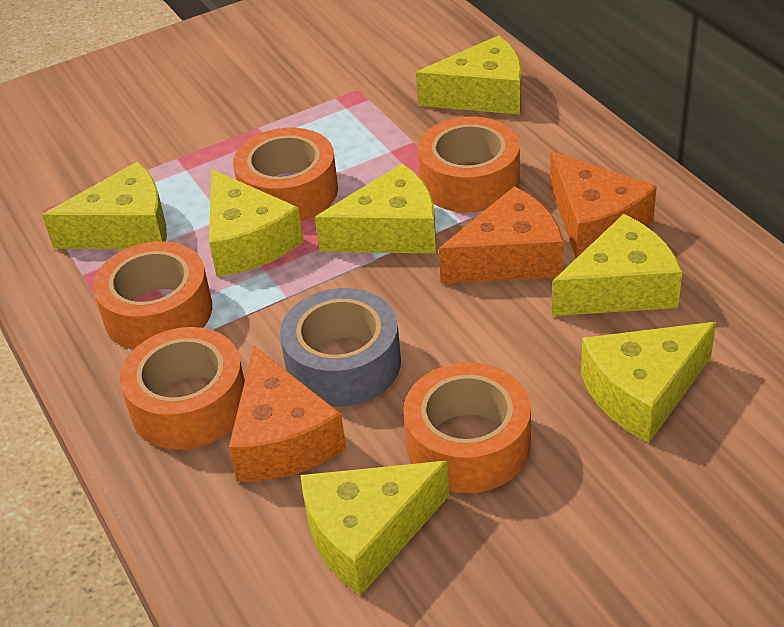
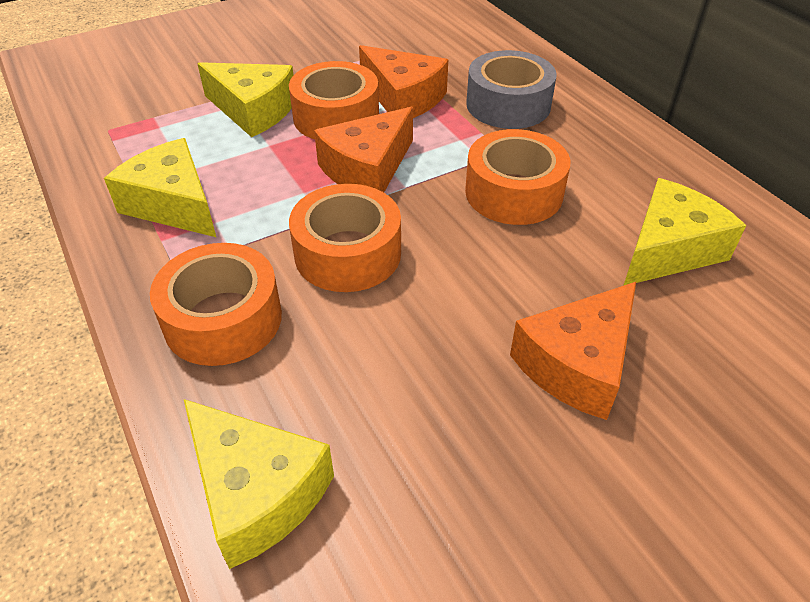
orange tape: [93,241,212,350] [120,327,245,450] [233,128,338,221] [404,362,531,493] [418,116,520,213] = 5 -> [150,243,282,366] [289,61,379,139] [289,184,401,292] [465,129,571,225] = 4
yellow cheese: [42,162,167,249] [209,169,304,277] [300,461,449,596] [315,163,436,254] [416,35,522,115] [552,214,682,316] [581,322,716,443] = 7 -> [104,138,216,237] [184,399,334,569] [197,62,293,137] [623,178,746,286] = 4

